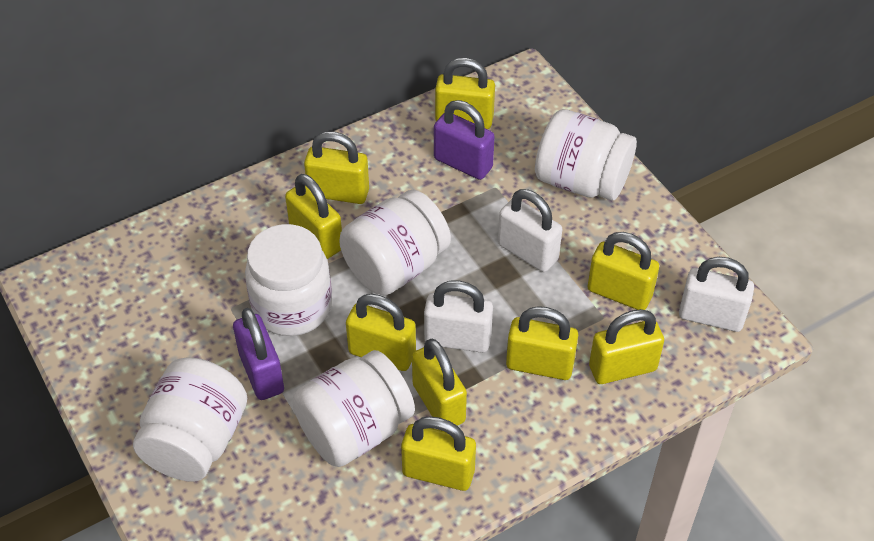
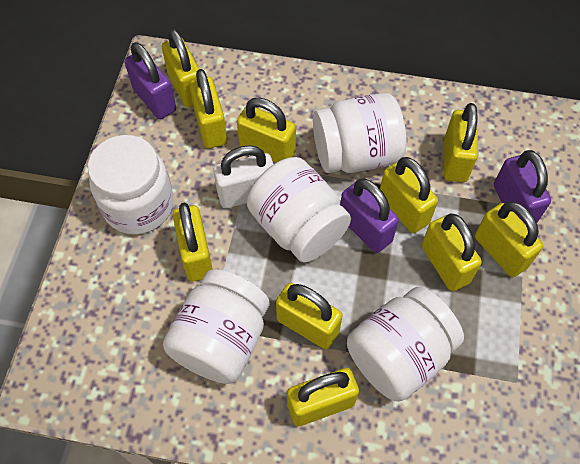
purple padlock: [233,308,284,400] [434,100,495,180] = 2 -> [124,42,176,119] [340,178,399,253] [494,150,551,223] = 3
white padlock: [424,281,493,353] [498,189,562,272] [679,257,754,332] = 3 -> [213,145,273,208] = 1
yellow padlock: [285,174,342,259] [304,131,369,204] [346,294,416,371] [401,416,476,491] [412,339,467,426] [435,58,495,129] [506,306,578,380] [588,232,659,310] [589,309,664,384] = 9 -> [162,29,199,108] [173,202,213,281] [189,69,227,148] [237,98,296,163] [276,283,343,349] [287,368,359,426] [380,157,438,233] [422,213,482,291] [444,103,478,182] [475,202,544,277] = 10

